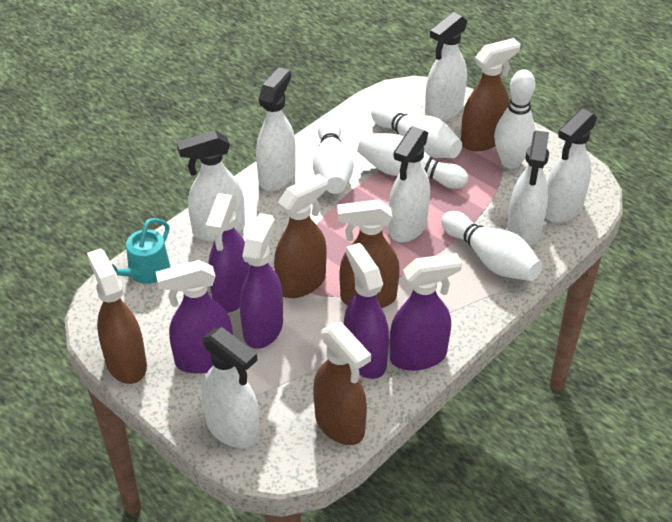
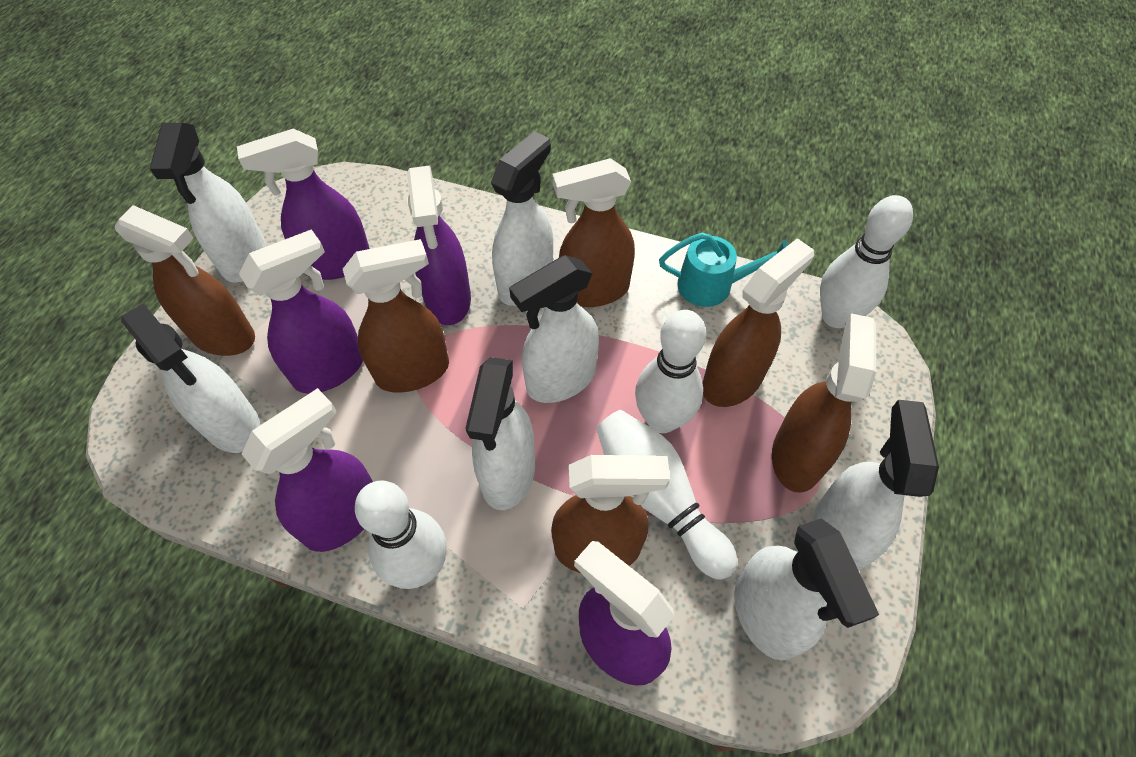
brown spray bottle: [87,248,147,384] [274,174,328,298] [313,322,371,445] [337,199,400,308] [461,38,521,151] = 5 -> [114,205,255,356] [343,239,449,393] [551,455,670,573] [553,158,635,307] [702,238,814,407] [772,313,876,493] = 6
white bowling pin: [313,118,354,194] [357,133,468,189] [371,104,462,158] [441,211,542,281] [494,69,536,169] = 5 -> [355,480,447,589] [596,410,738,580] [635,310,706,433] [820,195,913,328] = 4

